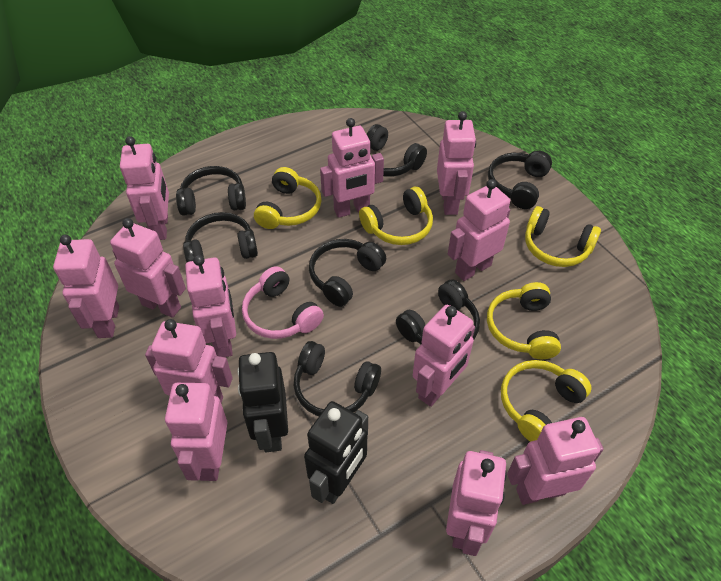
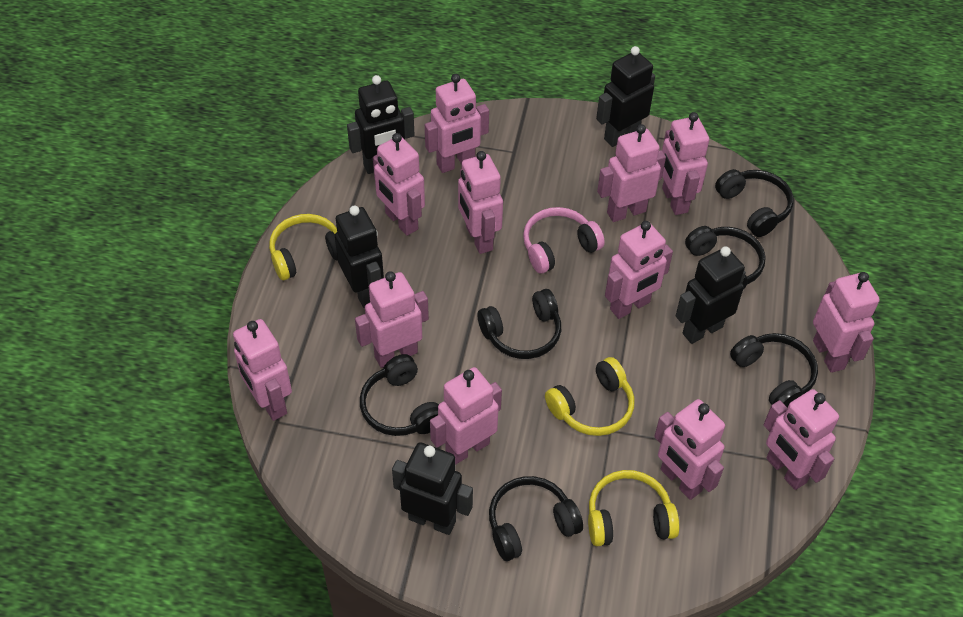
black headphones: [176,166,246,216] [183,212,258,263] [294,341,381,416] [309,239,386,307] [367,124,427,177] [396,279,480,344] [488,151,552,209] = 7 -> [360,354,439,436] [478,289,561,359] [489,476,583,561] [685,226,766,288] [715,169,794,237] [730,333,818,408] = 6
black robot: [237,352,288,452] [304,401,368,504] = 2 -> [335,206,384,308] [347,75,414,174] [392,442,473,535] [596,46,655,147] [676,246,746,344] = 5
yellow headphones: [254,167,322,229] [359,187,433,245] [487,282,561,359] [501,360,592,442] [525,206,601,267] = 5 -> [269,214,338,280] [545,357,634,436] [588,470,680,546] = 3

